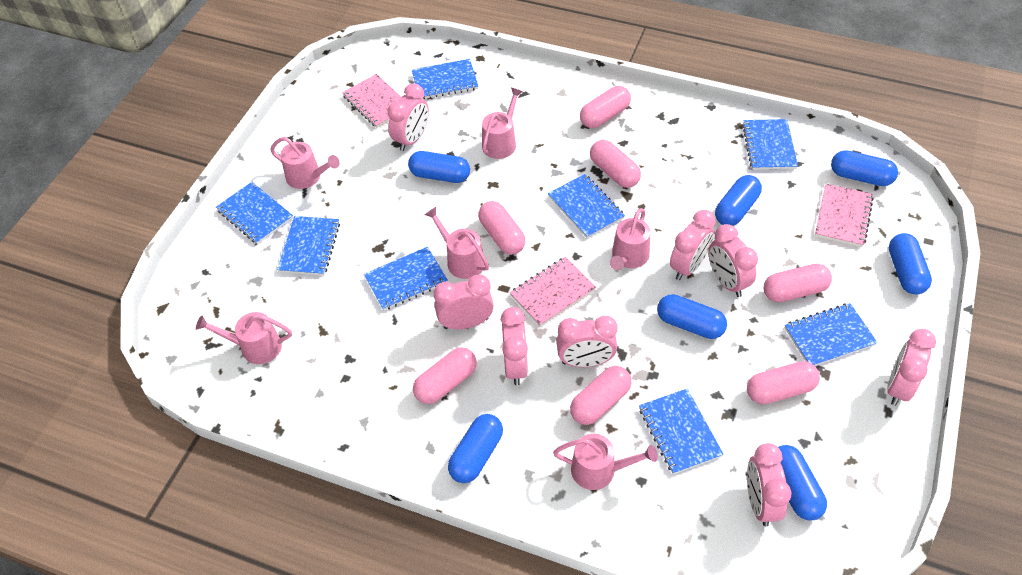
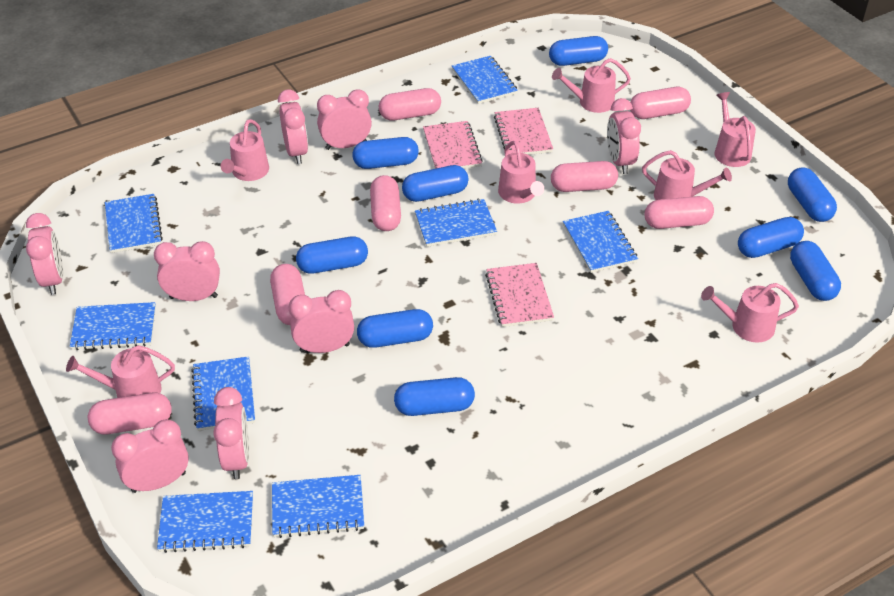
blue capsule: [408,151,470,183] [448,414,503,483] [657,294,727,339] [715,175,762,226] [778,445,827,520] [831,150,898,186] [889,233,932,295] = 7 -> [296,236,368,274] [352,137,419,169] [357,309,433,348] [394,377,475,416] [402,165,468,202] [549,36,608,66] [738,217,804,258] [788,167,837,222] [790,241,841,301] = 9
pink watering can: [196,312,292,364] [270,137,340,189] [425,207,489,279] [482,88,523,159] [553,434,658,490] [610,208,650,270] = 6 -> [66,345,175,398] [221,119,269,181] [498,141,544,204] [552,58,631,113] [642,150,732,200] [701,283,799,343] [715,92,756,167] = 7

